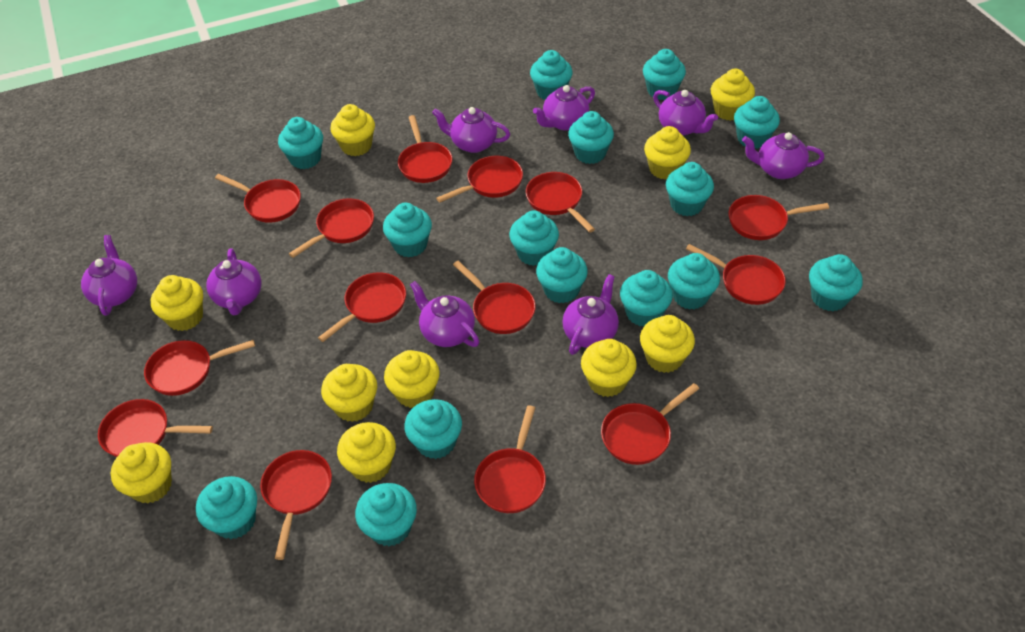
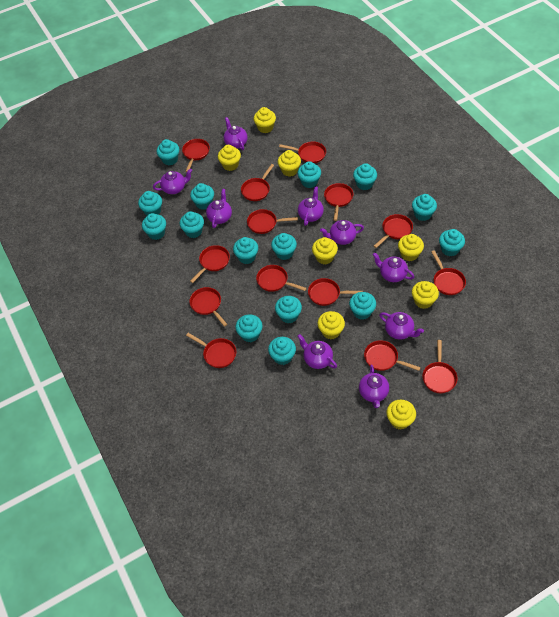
purple teapot: [81,235,137,316] [206,248,262,315] [410,281,479,347] [432,107,510,153] [533,85,595,131] [562,274,619,355] [653,90,718,135] [742,132,824,179] = 8 -> [153,169,192,194] [206,189,232,228] [224,117,248,150] [297,334,337,369] [298,186,324,226] [320,220,364,245] [359,365,389,408] [372,252,414,282] [379,312,424,339] = 9
yellow cupcake: [111,442,172,504] [151,275,203,331] [321,364,377,422] [330,104,375,156] [337,422,396,483] [384,350,440,408] [581,339,637,397] [640,315,695,373] [644,126,691,180] [711,69,755,121] = 10 -> [218,145,241,171] [254,107,276,133] [278,150,301,177] [312,237,338,264] [318,311,345,339] [386,400,416,430] [398,234,424,261] [412,281,439,309] = 8

